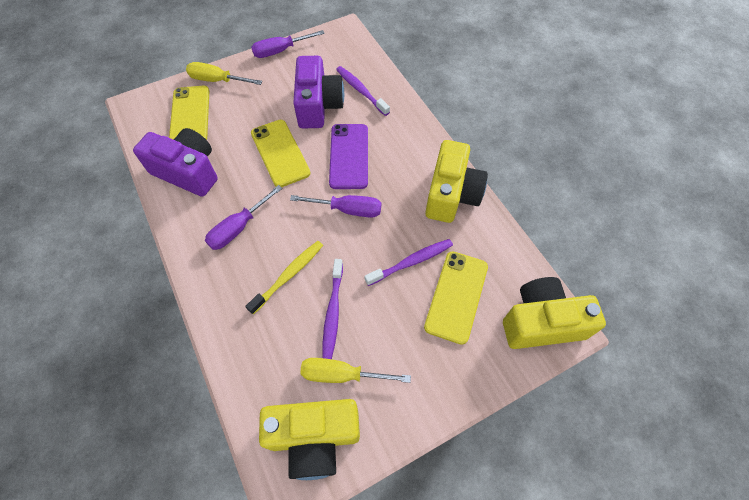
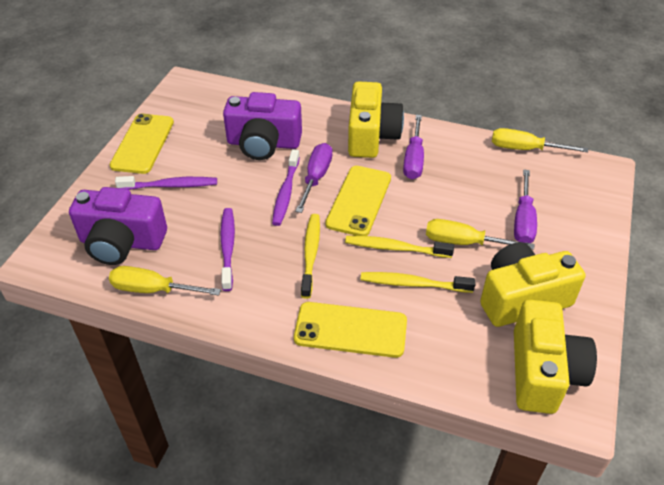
purple phone: [329,124,368,189] = 1 -> none = 0
yellow screwdriver: [186,62,262,85] [300,358,411,383] = 2 -> [109,266,221,296] [426,219,534,250] [492,128,588,152] = 3
yellow toothbrush: [245,241,323,315] = 1 -> [301,214,320,299] [345,235,454,258] [361,272,475,293] = 3

